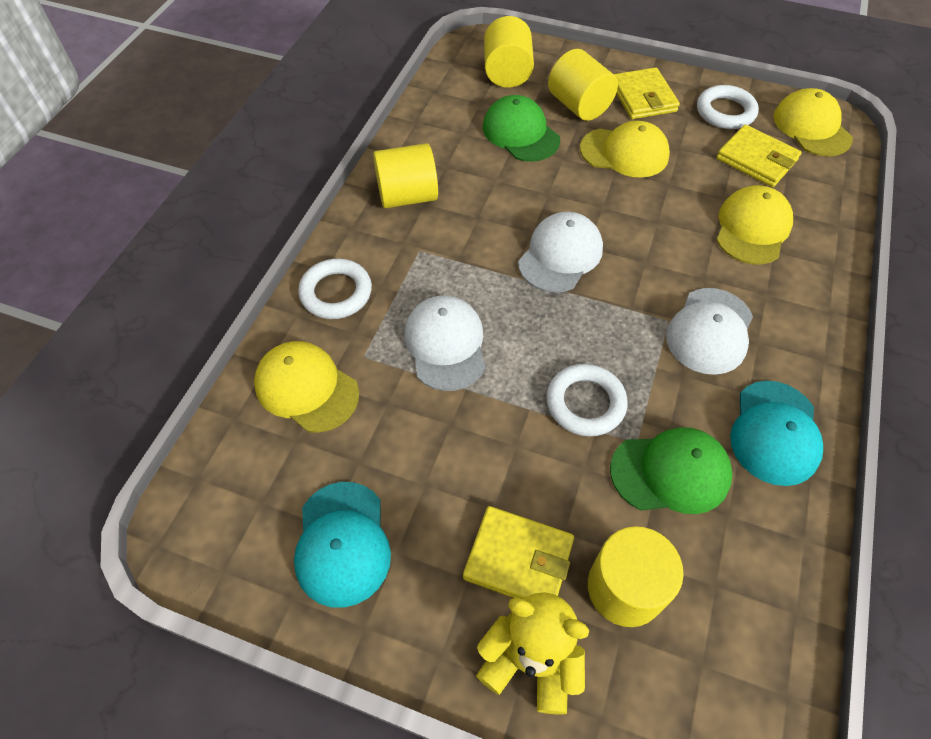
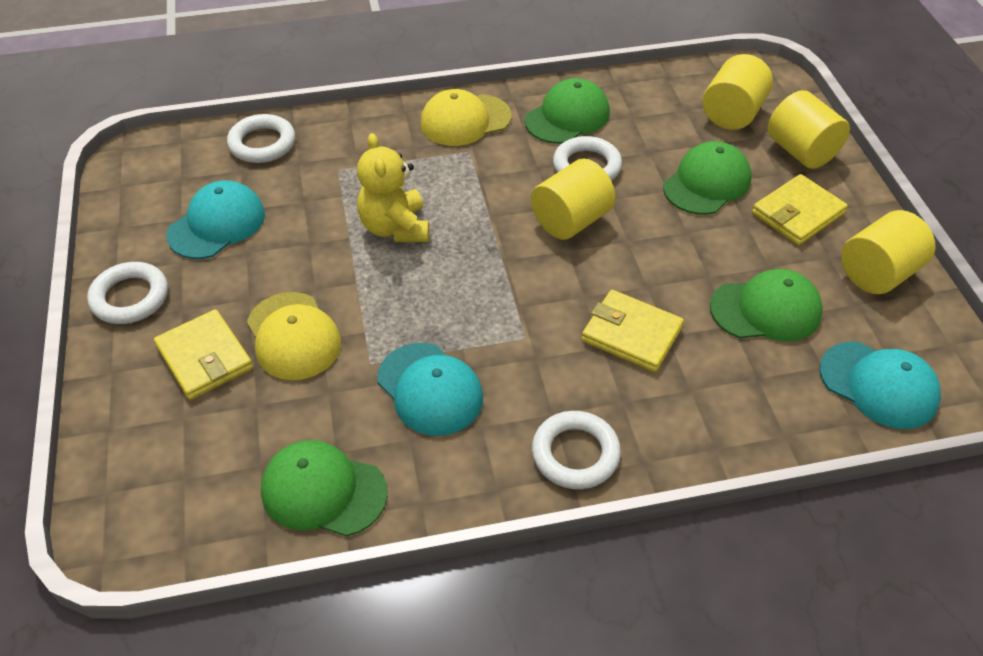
green cap: [483,95,560,162] [610,427,733,514] = 2 -> [261,440,388,536] [525,78,610,144] [663,141,752,215] [710,269,823,342] = 4
turquoise cap: [294,482,391,608] [730,381,823,486] = 2 -> [167,180,265,259] [377,343,483,436] [820,341,941,429] = 3
white cap: [404,296,485,391] [518,212,603,293] [666,288,753,375] = 3 -> none = 0
white ring: [298,259,372,319] [546,364,628,437] [697,85,759,129] = 3 -> [87,262,168,324] [227,114,295,163] [532,411,621,489] [553,136,622,181] = 4
yellow cap: [254,341,359,433] [580,121,670,178] [716,185,793,264] [773,88,853,156] = 4 -> [247,292,341,380] [420,89,511,146] = 2

